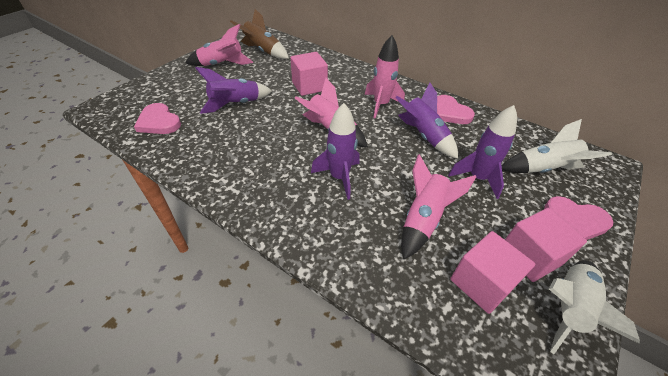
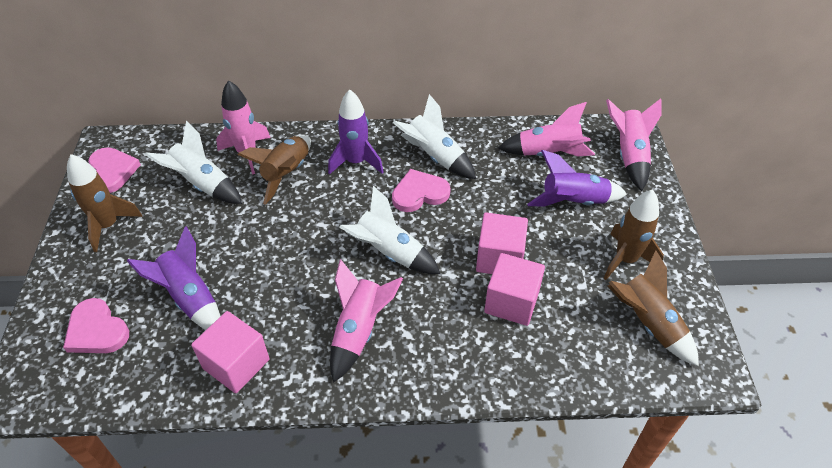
brown rocket: [230,9,289,59] = 1 -> [67,154,143,252] [238,135,311,205] [603,189,664,280] [608,250,699,366] = 4
purple rocket: [195,67,272,114] [311,103,360,200] [395,83,458,159] [448,105,517,199] = 4 -> [127,226,220,330] [328,89,383,175] [527,150,627,207] = 3
white rocket: [502,119,612,173] [549,260,640,354] = 2 -> [145,121,242,204] [339,186,440,274] [393,94,476,179] = 3

